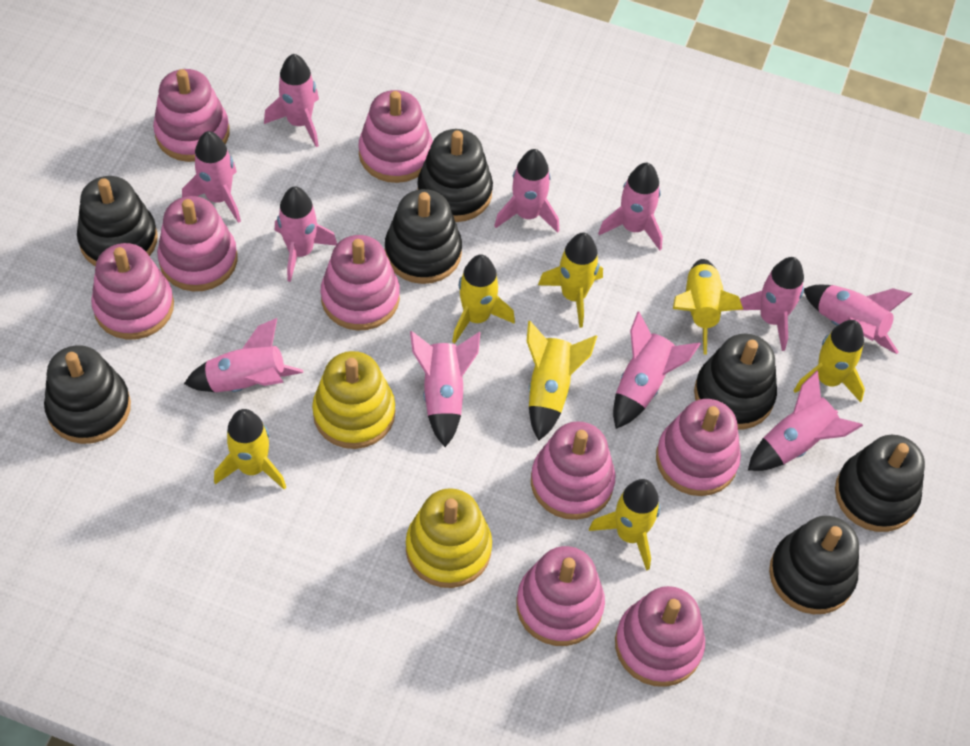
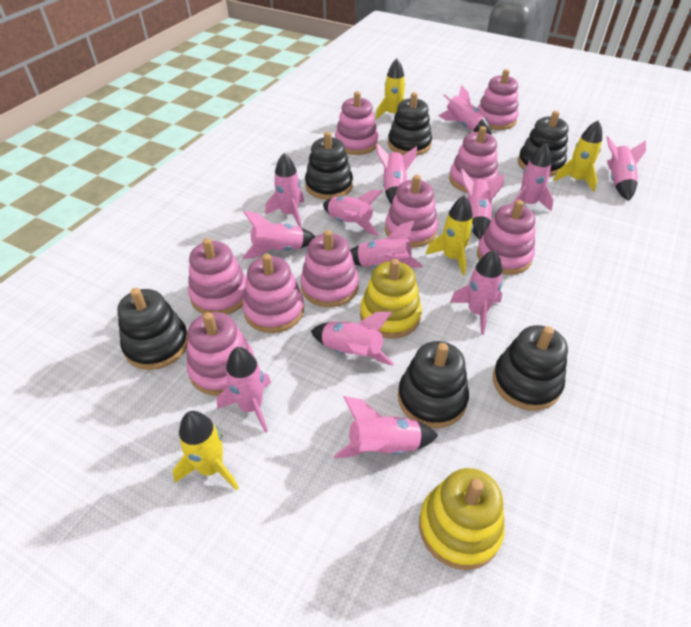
black stacking toy: [44,345,131,444] [77,176,158,266] [385,189,462,284] [417,129,493,222] [694,334,777,430] [769,516,859,614] [835,435,925,532] = 7 -> [117,288,188,370] [305,132,353,200] [388,92,432,156] [398,341,469,428] [493,325,568,411] [518,111,569,176] = 6
pink rocket: [182,131,241,223] [184,318,303,392] [264,54,319,147] [275,186,337,282] [410,331,481,447] [494,149,559,233] [598,163,663,250] [613,311,700,429] [740,257,804,351] [748,371,863,471] [804,285,912,354] = 11 -> [217,347,271,433] [242,211,316,259] [265,153,304,227] [311,312,394,366] [323,190,382,236] [334,396,438,458] [350,220,423,268] [376,143,417,205] [438,85,492,135] [450,250,502,335] [461,169,504,239] [513,143,554,211] [606,136,646,201] = 13
yellow rocket: [214,409,286,490] [452,254,515,344] [527,321,597,440] [538,233,603,328] [589,479,660,571] [673,259,743,354] [793,320,865,402] = 7 -> [172,411,239,491] [375,59,405,119] [426,195,473,275] [553,120,602,192] = 4

